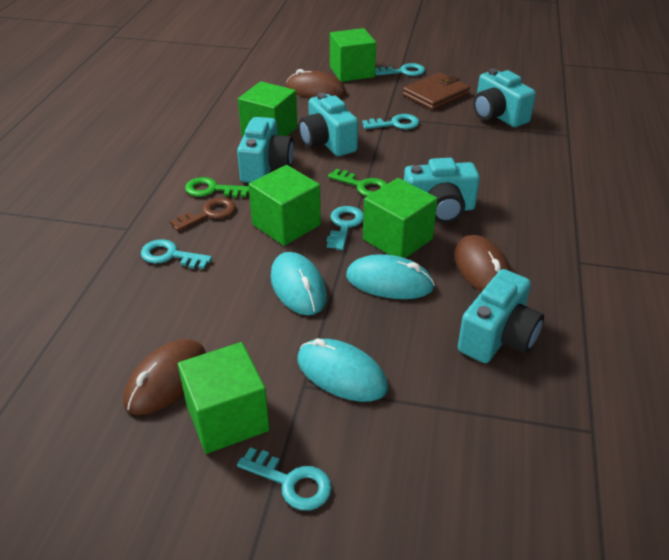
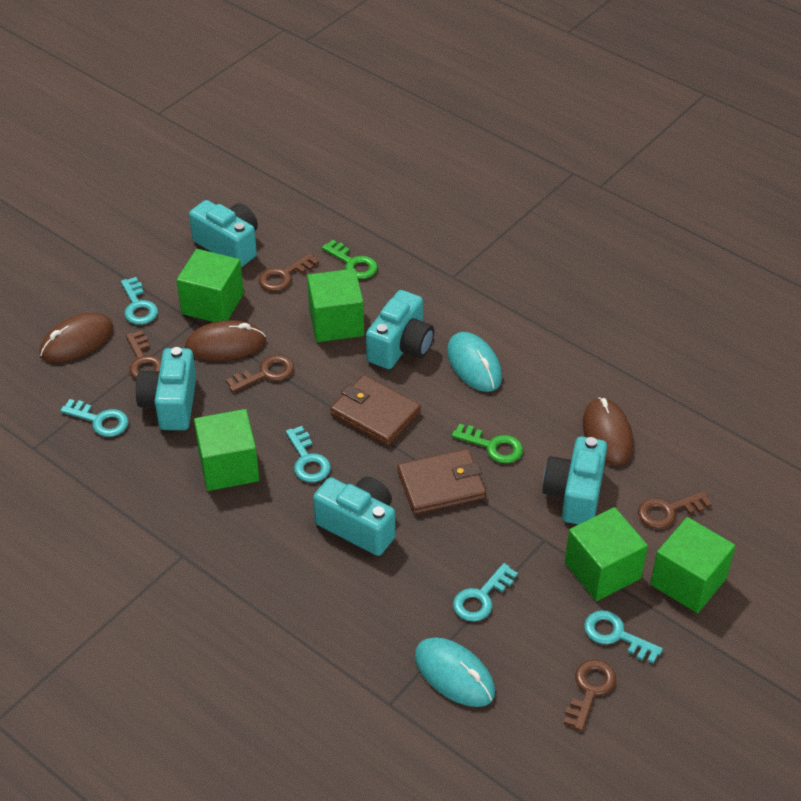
brown key: [170,198,236,231] = 1 -> [126,330,161,379] [226,355,294,392] [259,253,319,291] [564,659,616,731] [638,491,712,528] = 5
brown wallet: [403,72,470,110] = 1 -> [330,375,421,446] [398,449,486,514] = 2
turquoise mouse: [271,252,327,315] [298,338,388,402] [346,254,435,299] = 3 -> [415,637,495,707] [447,332,502,392] = 2

